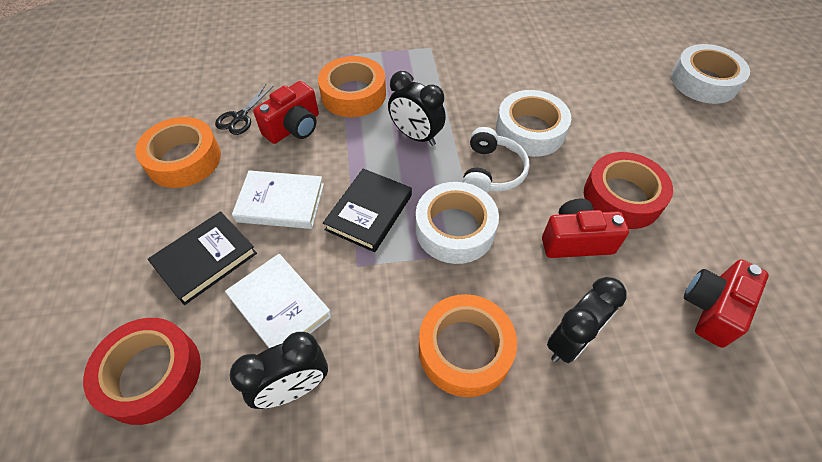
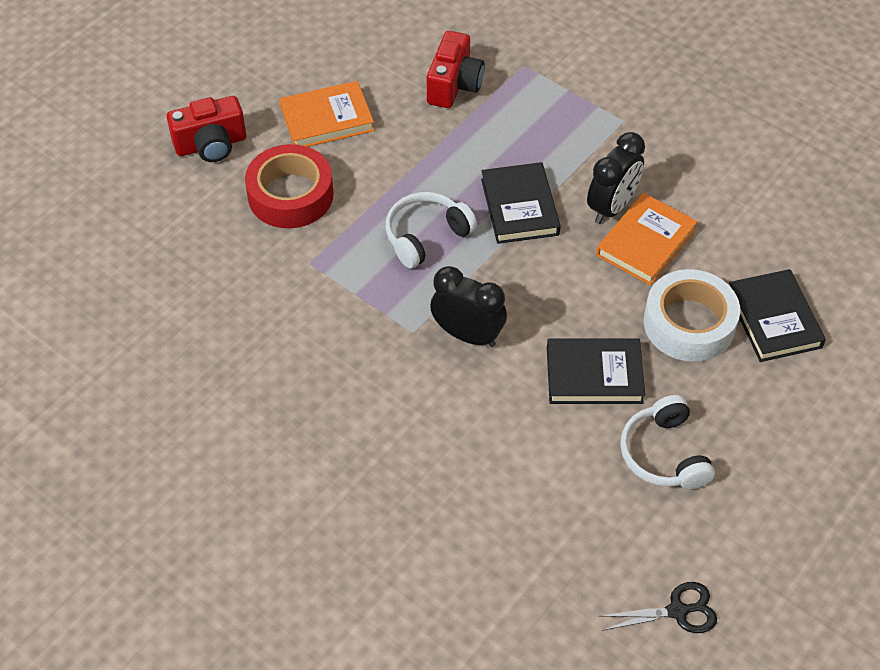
black book: [148,211,257,305] [323,168,412,252] = 2 -> [481,162,560,244] [547,338,645,404] [729,269,826,362] = 3
black clock: [230,332,328,409] [388,71,446,146] [547,277,627,363] = 3 -> [430,266,507,347] [587,132,645,224] = 2
orange book: none = 0 -> [280,81,374,147] [596,193,698,286] = 2
orange tape: [135,117,221,188] [318,56,386,117] [419,294,517,397] = 3 -> none = 0
red camera: [253,81,319,144] [542,199,629,258] [684,259,769,348] = 3 -> [167,96,246,162] [427,31,485,108] = 2
red tape: [83,318,201,425] [584,152,673,229] = 2 -> [245,144,334,228] = 1
white book: [225,254,332,348] [232,170,324,229] = 2 -> none = 0
white headphones: [462,127,530,193] = 1 -> [386,192,477,269] [620,395,715,489] = 2
white tape: [415,182,499,264] [496,90,571,157] [671,44,750,104] = 3 -> [644,269,740,362] = 1

